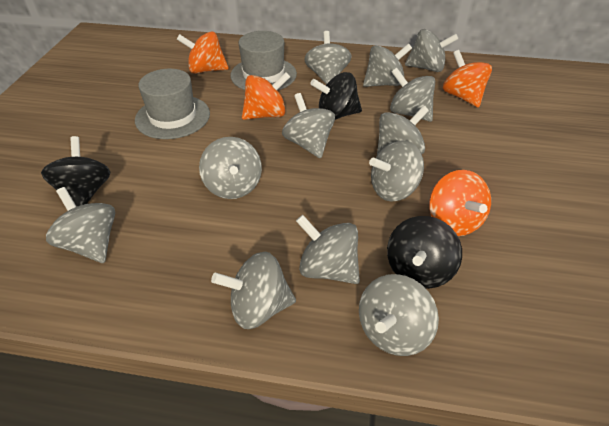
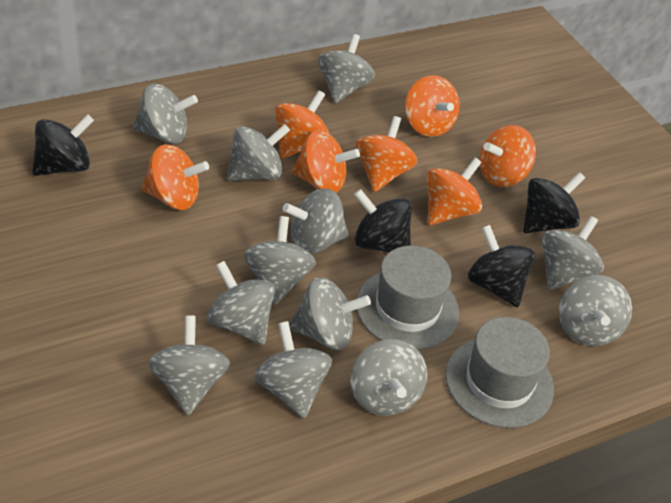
black spinning top: [41,136,111,207] [310,72,362,120] [387,216,462,289] = 3 -> [32,114,94,176] [354,189,412,252] [468,225,535,307] [523,172,585,234] = 4
orange spinning top: [177,31,229,74] [242,72,290,120] [429,170,491,236] [443,50,492,108] = 4 -> [141,144,209,210] [275,90,329,158] [291,130,360,193] [356,116,417,192] [405,75,460,137] [427,158,482,225] [479,125,536,187] = 7

